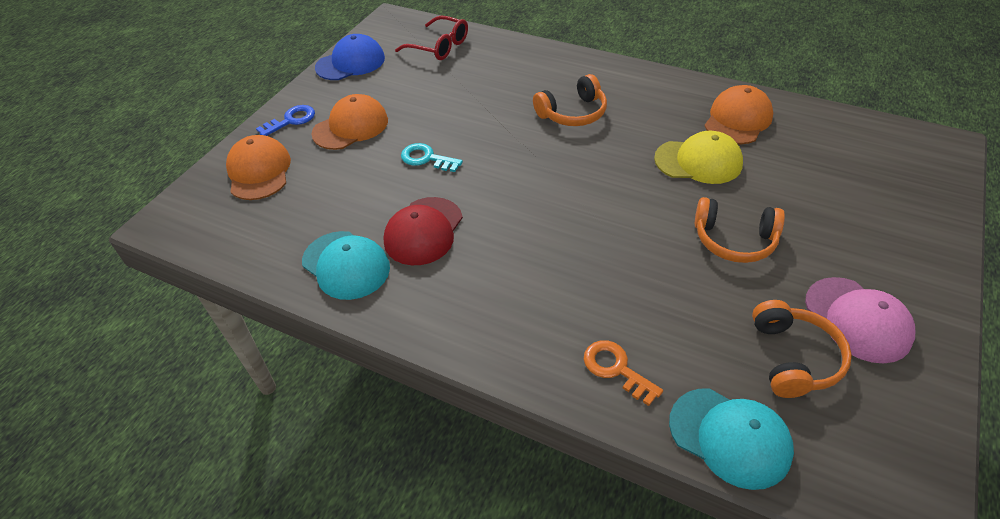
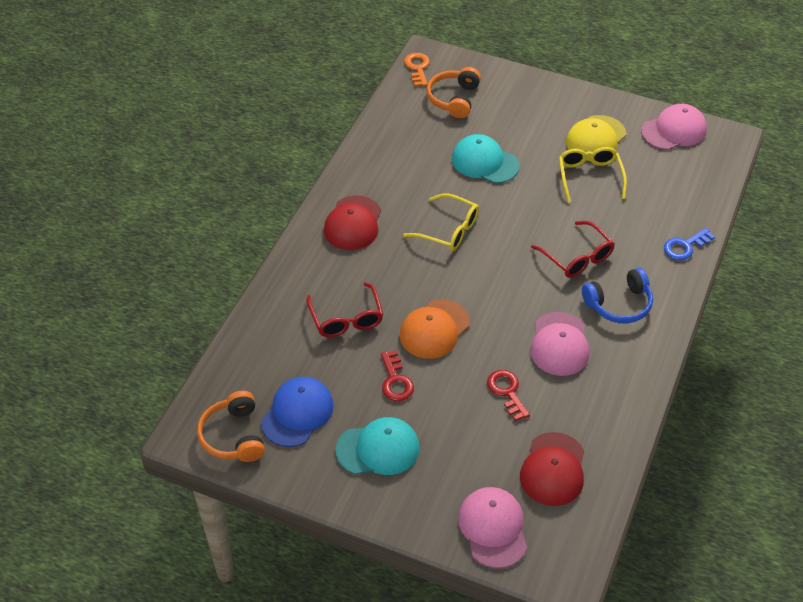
blue headphones: none = 0 -> [582,268,653,323] = 1
orange cap: [226,135,291,200] [312,94,388,150] [705,85,773,144] = 3 -> [400,300,470,359] = 1
orange headphones: [533,74,607,126] [695,197,785,263] [752,300,852,398] = 3 -> [197,391,265,462] [426,67,481,118] = 2
pink cap: [805,277,915,363] = 1 -> [458,487,527,569] [530,312,590,376] [641,104,707,150] = 3
red cap: [383,197,463,265] = 1 -> [324,196,381,250] [520,432,584,506] = 2
red glasses: [395,16,468,60] = 1 -> [306,282,383,337] [531,221,615,278] = 2
red key: none = 0 -> [381,350,414,401] [487,370,530,421] = 2
turquoise key: [401,143,463,172] = 1 -> none = 0
yellow glasses: none = 0 -> [403,193,479,251] [559,147,627,203] = 2

